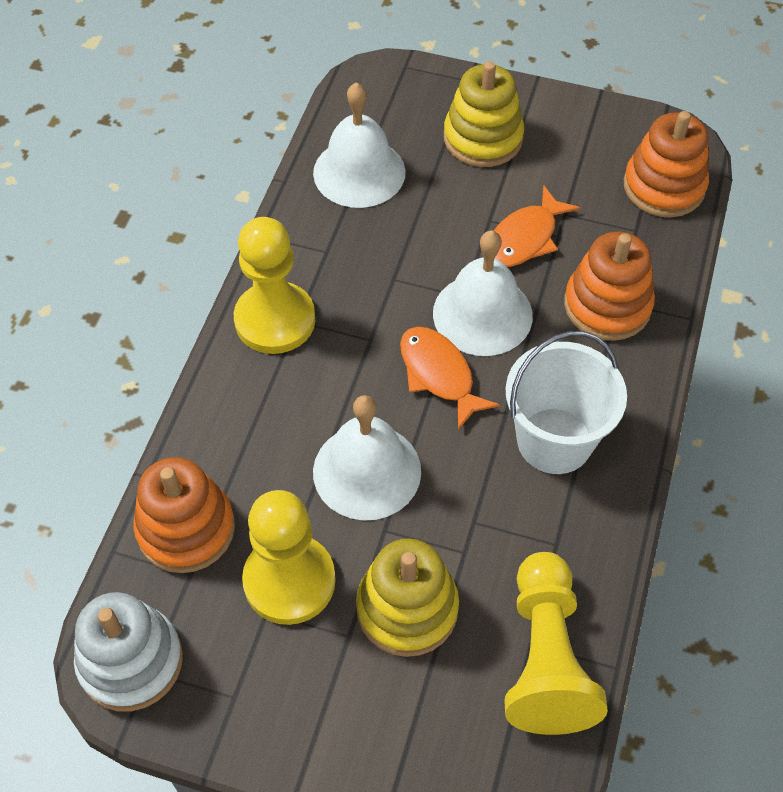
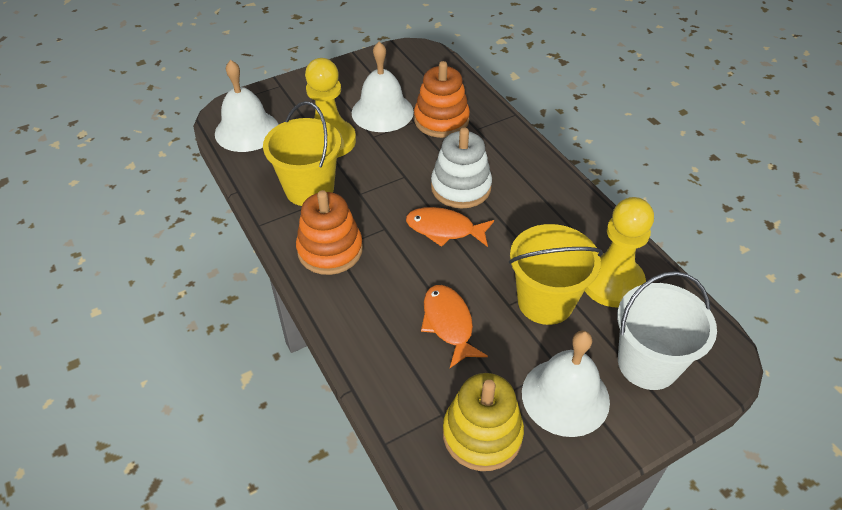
orange stacking toy: [133,457,235,573] [564,232,655,341] [624,111,709,217] = 3 -> [296,190,363,275] [414,61,470,138] = 2
yellow bucket: none = 0 -> [263,101,341,206] [509,224,603,325] = 2
yellow pawn: [234,217,315,354] [242,490,336,625] [504,552,608,735] = 3 -> [305,58,356,158] [585,197,654,307] = 2
yellow stacking toy: [356,538,459,657] [444,61,524,167] = 2 -> [443,373,524,471] = 1

